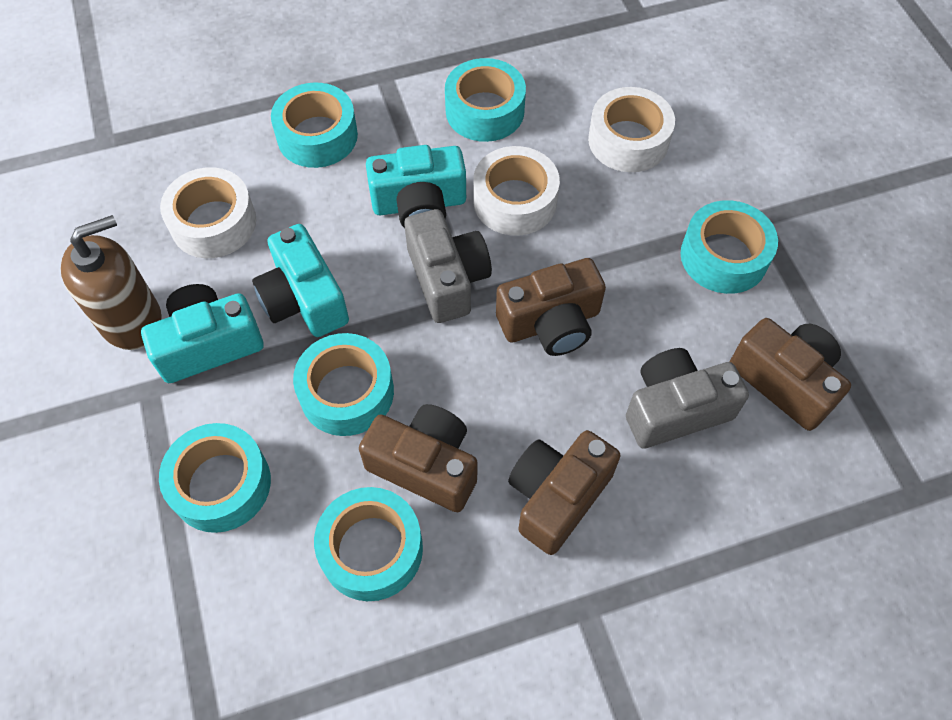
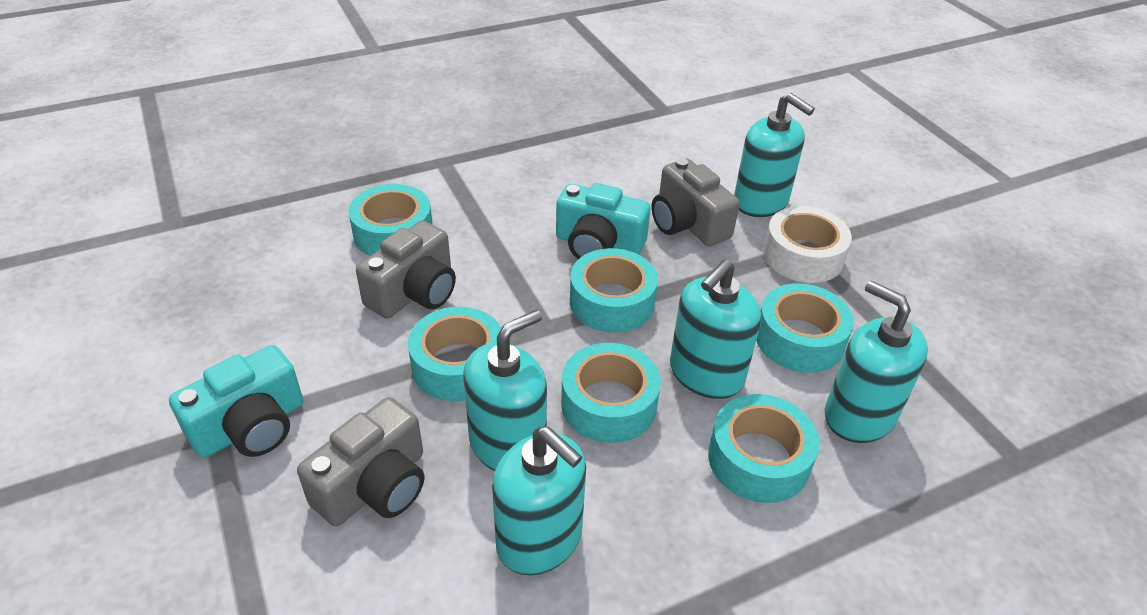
brown camera: [359,404,477,512] [496,258,606,356] [508,430,620,555] [730,318,851,431] = 4 -> none = 0
brown soap dispenser: [61,215,162,350] = 1 -> none = 0
grey camera: [404,209,492,323] [626,348,749,449] = 2 -> [297,397,424,527] [356,221,456,319] [652,158,740,246] = 3
turquoise camera: [141,284,264,383] [252,224,349,337] [366,145,466,228] = 3 -> [169,345,303,458] [556,183,651,259] = 2
turquoise soap dispenser: none = 0 -> [463,310,547,471] [492,426,586,575] [670,259,761,399] [734,93,815,217] [825,281,928,443] = 5
white tape: [160,167,256,258] [473,146,560,236] [588,87,675,172] = 3 -> [763,206,852,283] = 1

